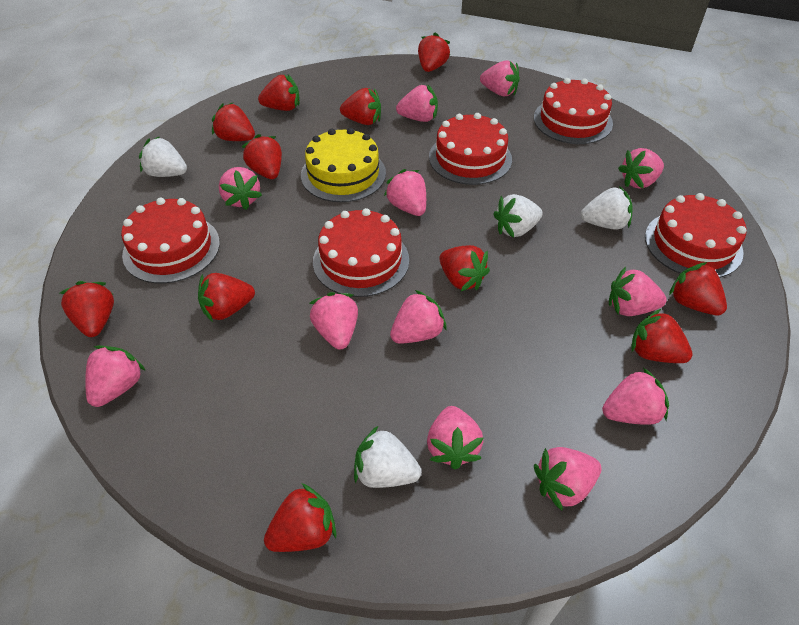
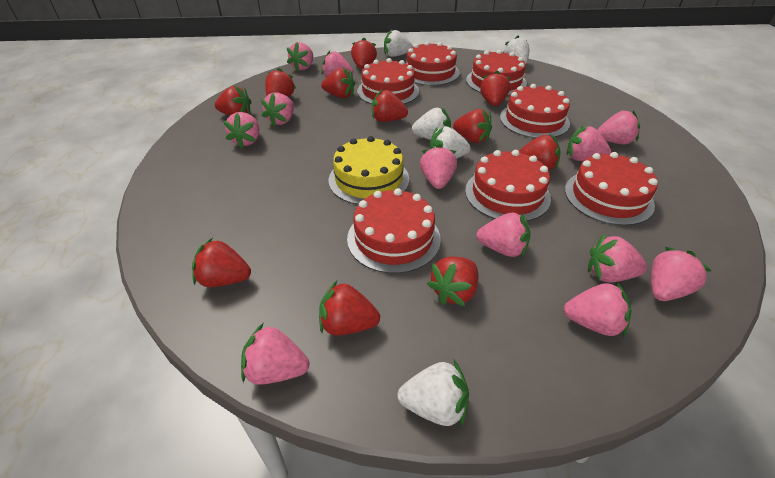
red cake: [121,198,220,284] [313,208,409,297] [429,113,512,185] [534,78,613,144] [645,193,747,278] = 5 -> [347,188,441,274] [357,58,419,104] [406,41,460,86] [465,150,551,221] [466,50,527,96] [500,84,570,138] [565,152,658,226] = 7
white strawberry: [139,136,187,177] [354,425,421,488] [493,194,543,238] [581,186,633,230] = 4 -> [384,30,413,57] [397,360,469,427] [412,107,451,140] [430,126,470,158] [503,35,529,65] = 5

